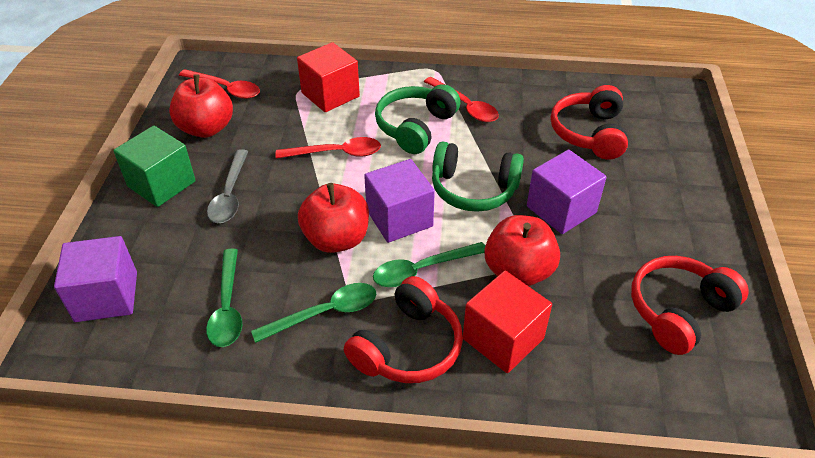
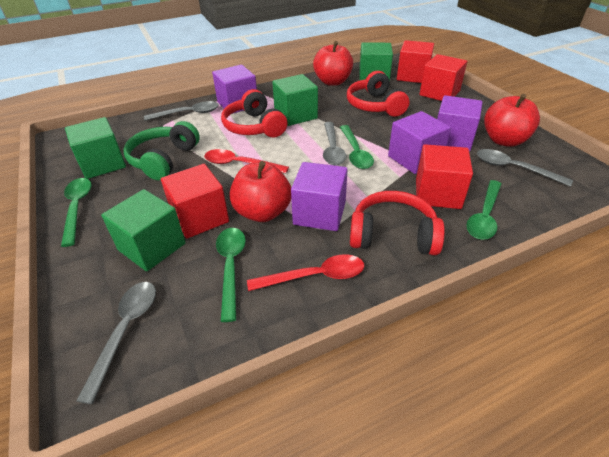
green cube: [113,126,196,207] = 1 -> [65,117,126,179] [101,189,186,271] [272,74,318,126] [359,42,393,82] = 4
green headphones: [375,84,460,154] [432,142,524,212] = 2 -> [123,121,200,180] = 1
green spoon: [206,248,242,347] [251,283,376,343] [373,242,485,287] = 3 -> [61,178,91,247] [216,228,246,322] [340,125,374,169] [466,180,501,240] = 4
grey spoon: [207,149,249,223] = 1 -> [76,282,156,404] [144,101,219,121] [323,122,346,165] [477,149,573,187] = 4
purple cube: [54,236,137,322] [364,159,435,243] [527,150,606,234] = 3 -> [212,65,257,114] [291,162,348,231] [388,111,451,174] [437,95,483,152] = 4
red cube: [297,42,360,112] [463,271,552,373] = 2 -> [161,164,229,238] [397,40,434,83] [416,144,473,209] [419,54,467,101] = 4
red spoon: [179,69,260,99] [276,137,381,159] [424,77,499,122] = 3 -> [204,149,289,173] [247,254,364,291] = 2

